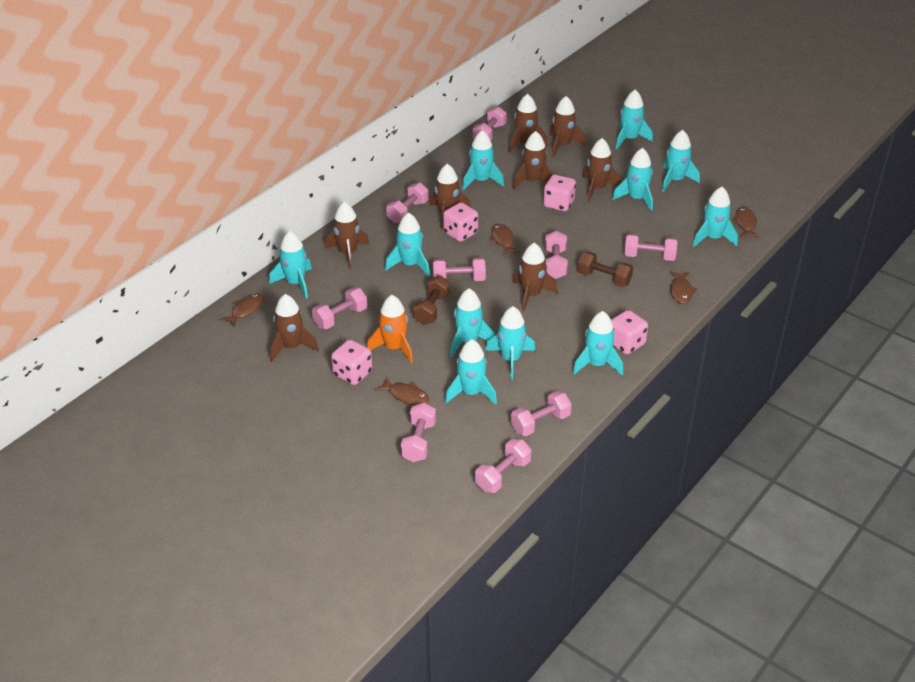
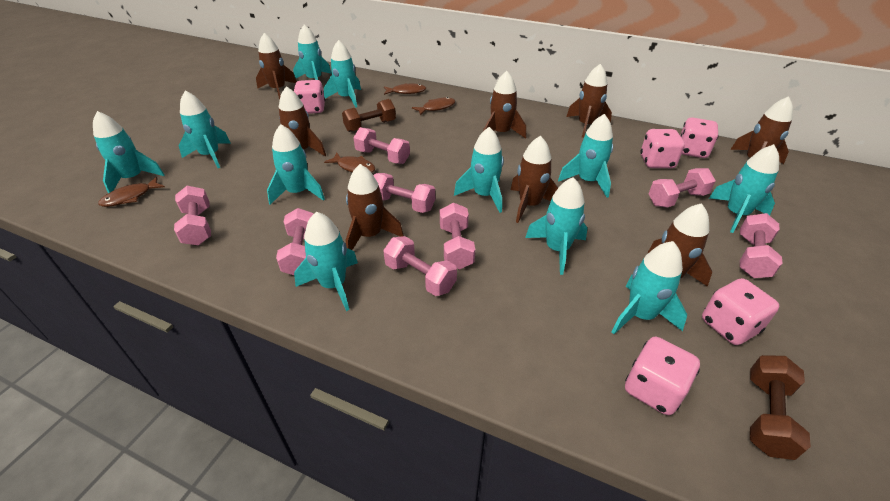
brown fish: [220,293,264,327] [375,377,429,405] [490,224,521,255] [670,271,697,304] [732,207,759,237] = 5 -> [98,177,165,207] [324,153,375,173] [384,84,426,95] [412,97,455,115] = 4
orange rocket: [367,295,413,363] = 1 -> none = 0
pink dice: [331,340,372,385] [443,202,478,242] [543,174,576,211] [611,310,648,354] = 4 -> [294,80,325,114] [625,337,700,415] [640,129,685,168] [680,117,719,158] [702,278,779,345] = 5
pink dumbbell: [312,288,367,329] [386,183,429,223] [401,403,436,462] [433,257,486,281] [472,106,507,140] [475,439,531,493] [511,391,572,436] [545,231,568,279] [624,234,678,261] = 9 -> [174,186,211,245] [276,208,314,275] [353,127,410,164] [374,173,435,213] [383,236,457,296] [440,203,475,269] [649,168,716,208] [740,213,783,278] = 8

